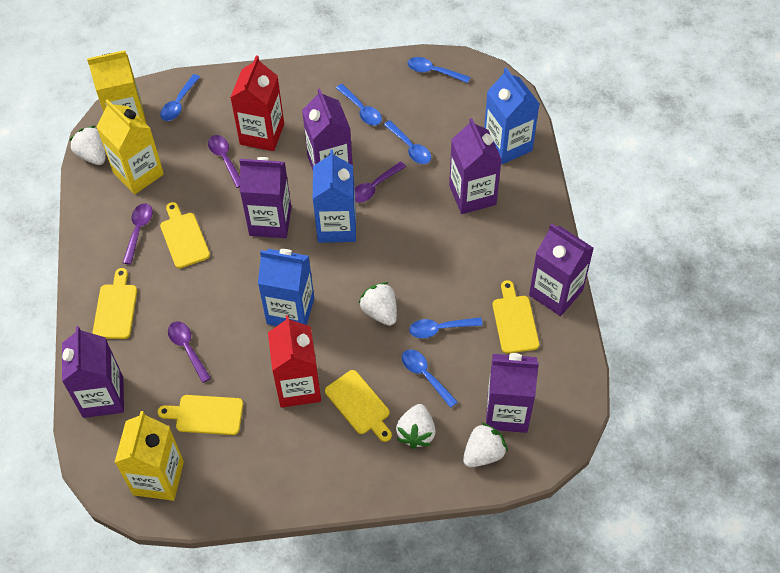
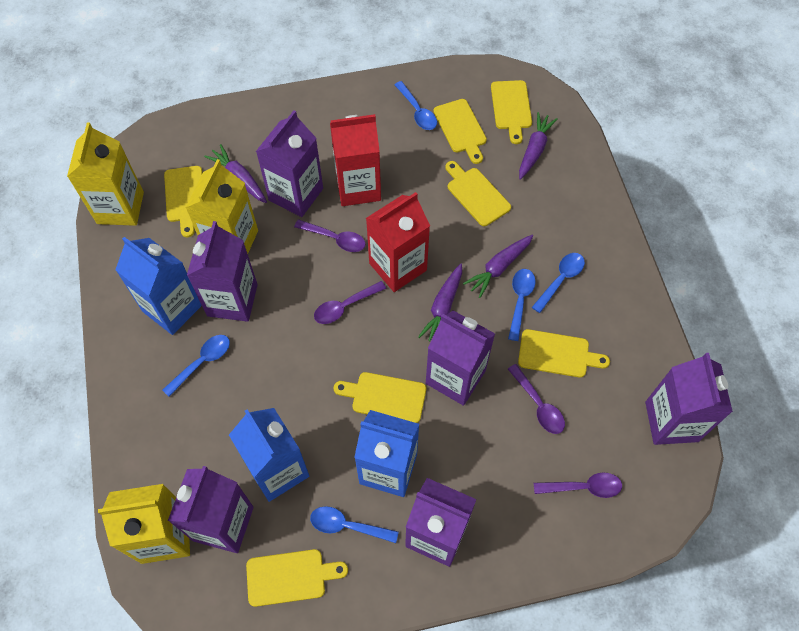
blue spoon: [160,74,200,121] [336,84,382,125] [384,120,431,164] [402,349,458,408] [407,57,470,83] [409,317,483,338] = 6 -> [162,335,230,397] [310,506,399,543] [394,81,437,130] [508,269,536,341] [532,253,585,313] = 5
purple carrot: none = 0 -> [204,144,267,203] [418,263,462,341] [463,235,533,298] [519,112,558,180] = 4
white strawberry: [69,126,106,165] [358,282,397,326] [396,404,436,449] [463,422,508,467] = 4 -> none = 0
yellow cutting board: [93,268,137,339] [157,395,243,435] [160,202,210,268] [325,370,392,442] [492,280,539,353] = 5 -> [164,166,203,237] [246,549,348,607] [334,372,426,423] [434,99,487,164] [445,161,511,226] [491,80,532,144] [518,329,610,378] = 7

